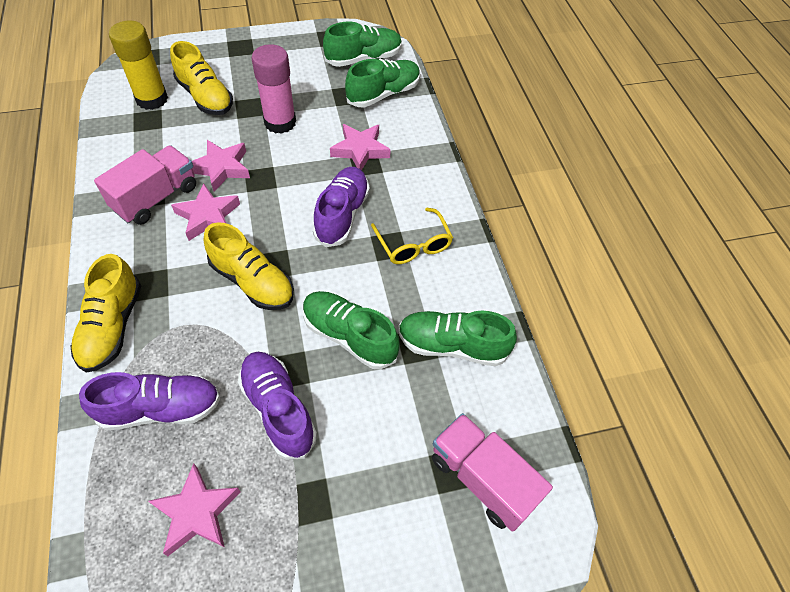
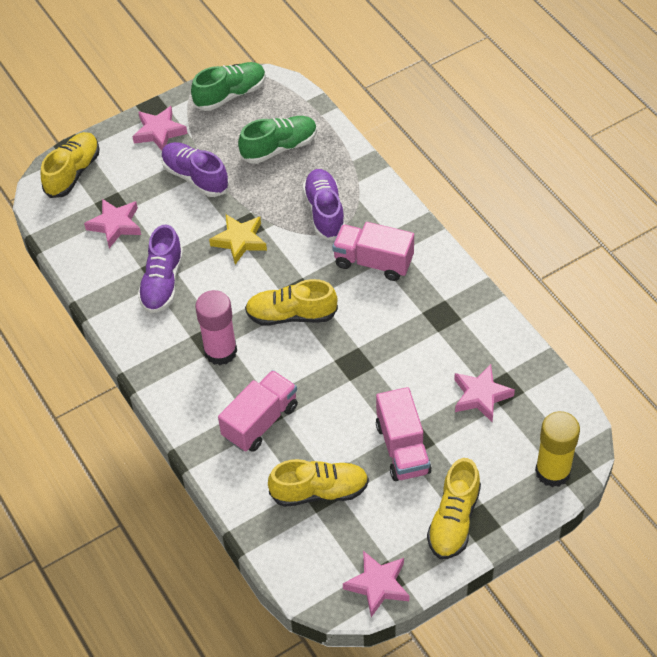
green shoe: [303,291,400,369] [323,22,402,67] [345,59,420,107] [398,311,517,366] = 4 -> [191,62,266,111] [238,116,317,164] = 2
pink truck: [94,145,196,225] [432,413,553,532] = 2 -> [218,370,298,452] [332,222,414,281] [376,387,432,481] = 3
yellow glasses: [371,208,453,264] = 1 -> none = 0
yellow shoe: [71,254,141,373] [170,41,233,115] [204,222,294,310] = 3 -> [40,132,100,198] [245,279,338,325] [268,459,369,507] [427,458,481,559] = 4
yellow star: none = 0 -> [209,214,267,264] = 1

